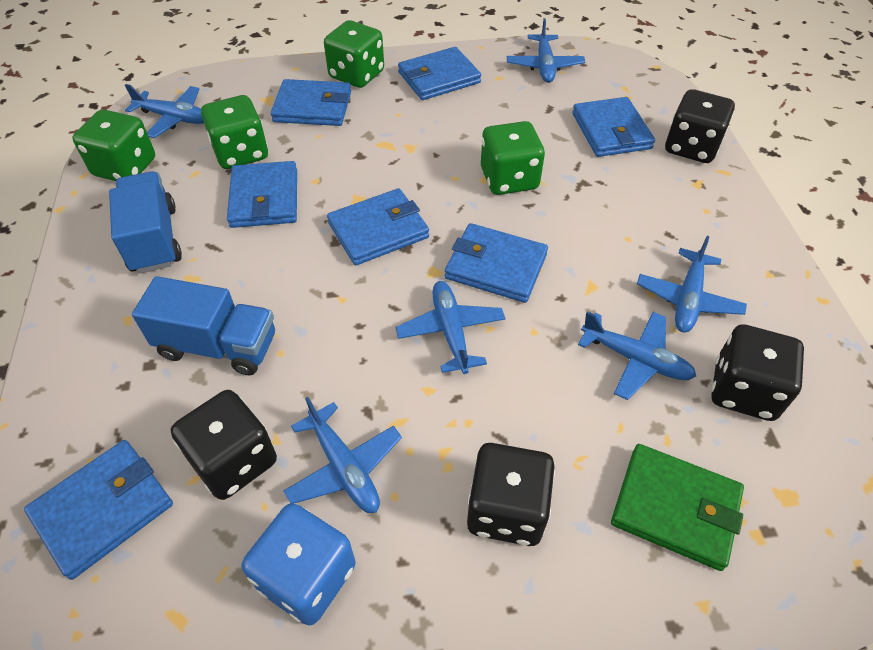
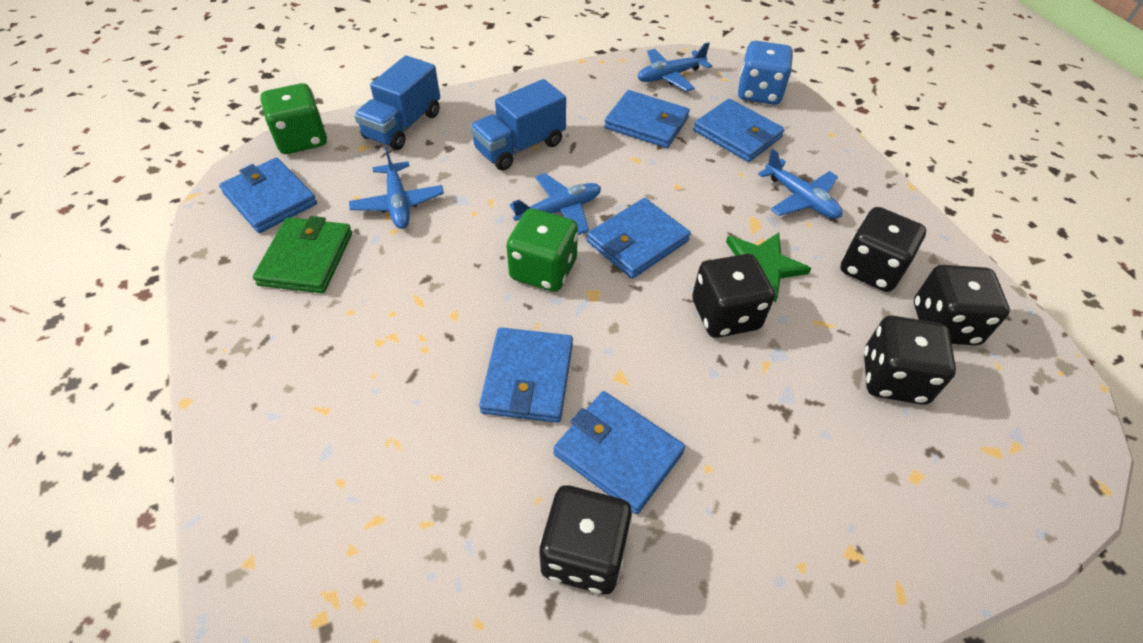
black dice: [171,390,277,500] [467,443,555,546] [665,89,735,163] [711,324,804,421] = 4 -> [539,485,632,594] [692,254,775,338] [840,207,926,292] [864,316,956,405] [914,265,1010,346] = 5
blue plane: [125,84,204,138] [284,397,402,513] [395,281,506,374] [507,18,585,83] [578,311,696,400] [637,236,747,332] = 6 -> [349,147,444,229] [509,173,601,235] [637,42,712,92] [758,149,842,219] = 4
blue wallet: [24,440,173,580] [227,161,297,228] [271,79,351,126] [327,188,429,265] [398,47,481,100] [445,223,548,303] [572,97,655,157] = 7 -> [219,158,317,233] [479,327,573,423] [553,391,685,514] [587,198,691,279] [604,90,690,148] [693,99,785,162] = 6
green dice: [73,109,155,181] [201,95,268,169] [324,20,384,88] [481,121,545,195] = 4 -> [260,83,327,154] [506,208,578,292] = 2
green star: none = 0 -> [726,232,811,303] = 1

